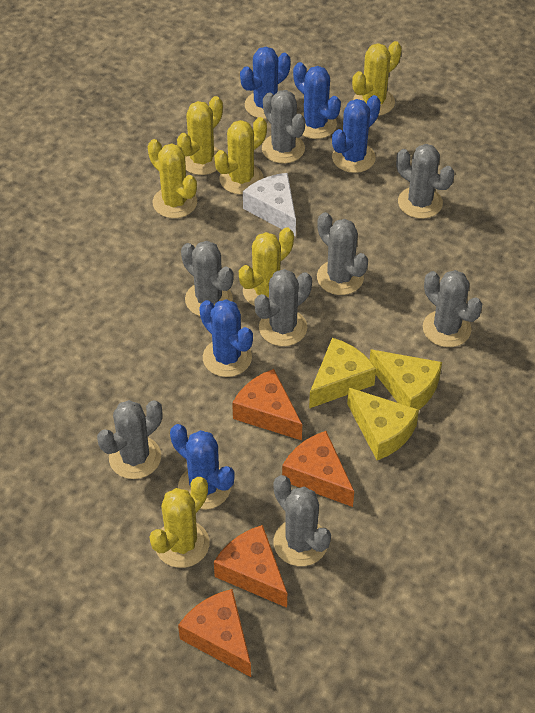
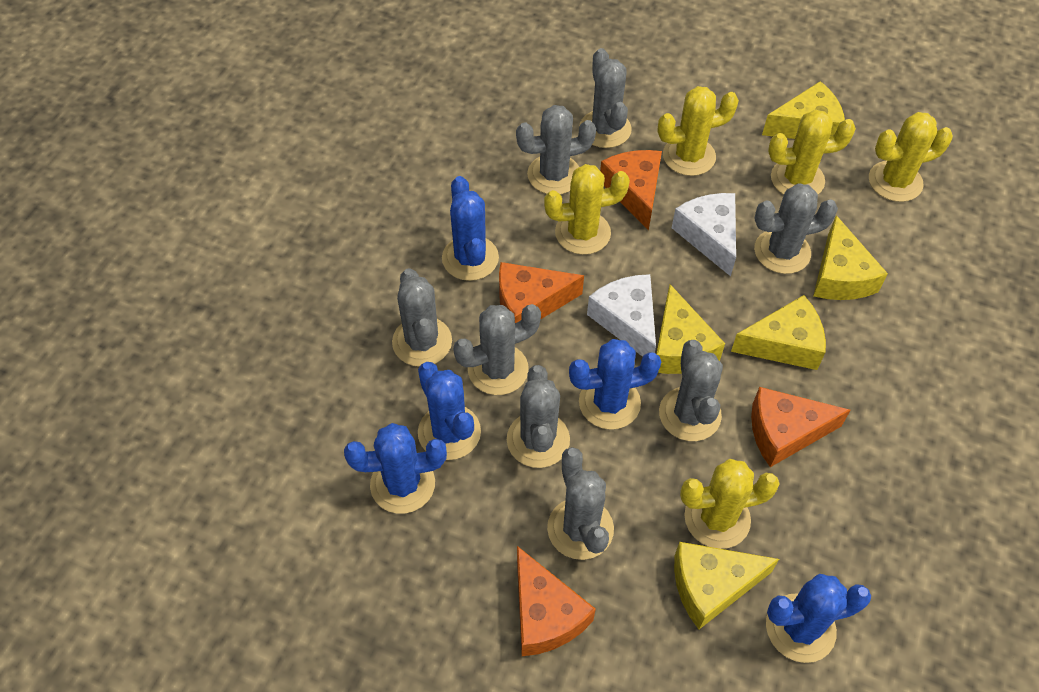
white cheese: [243,173,296,237] = 1 -> [587,274,656,357] [672,193,736,276] = 2
yellow cactus: [148,139,197,218] [149,477,210,568] [177,96,223,175] [214,117,267,195] [239,227,294,306] [352,41,402,116] = 6 -> [544,164,630,255] [658,86,739,176] [680,459,780,549] [768,109,856,195] [869,112,953,202] = 5
yellow cheese: [309,338,376,408] [347,388,419,460] [370,350,442,410] = 3 -> [656,284,725,374] [674,542,779,629] [731,295,826,370] [762,81,845,139] [813,215,888,300] = 5

